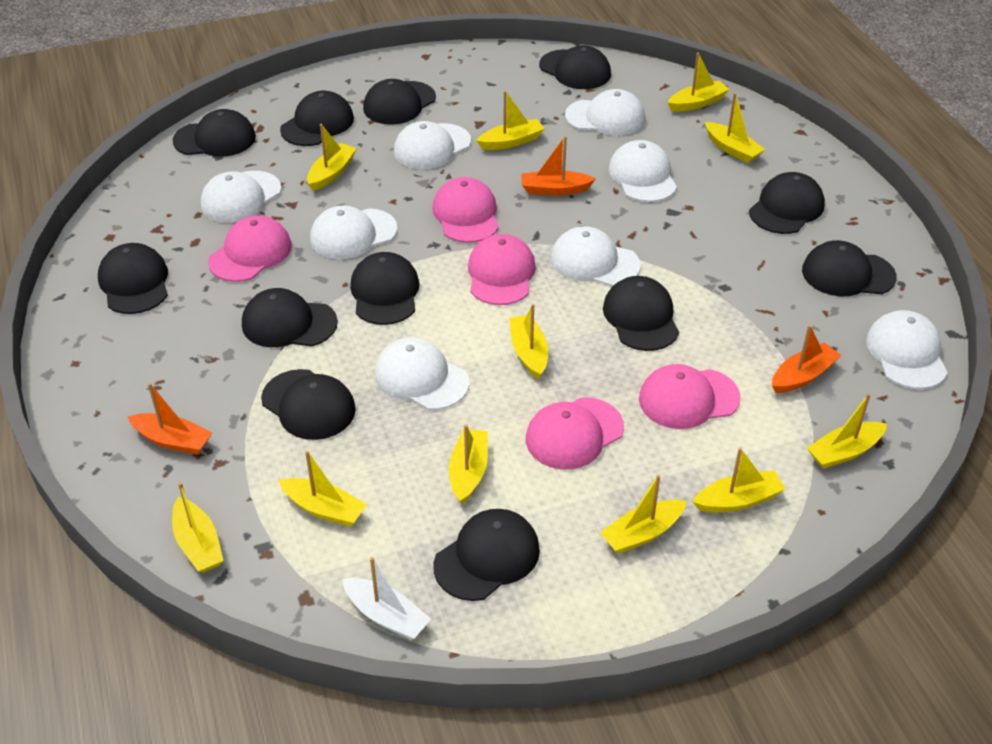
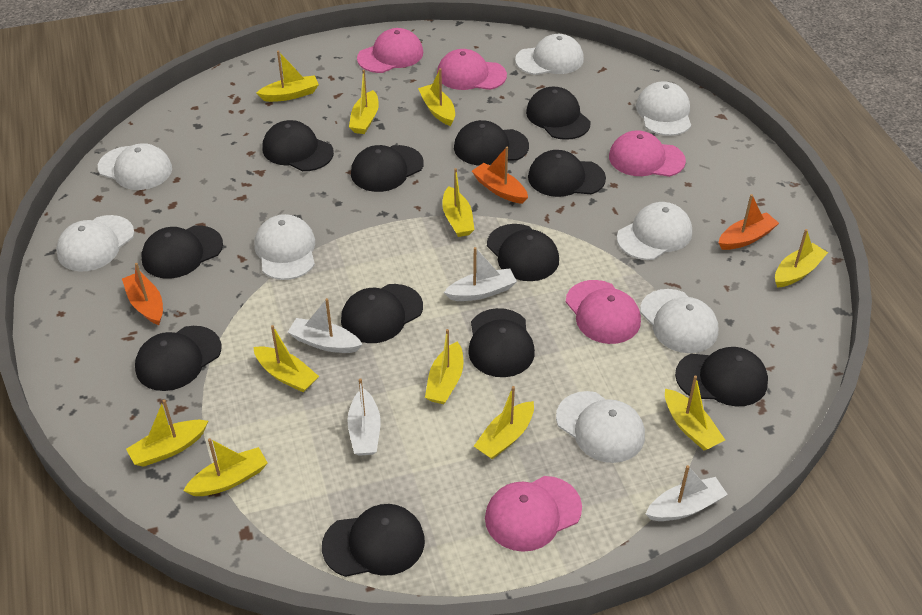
white boat: [342,557,431,640] = 1 -> [288,298,363,353] [347,378,381,456] [444,247,517,301] [646,465,728,521] = 4

